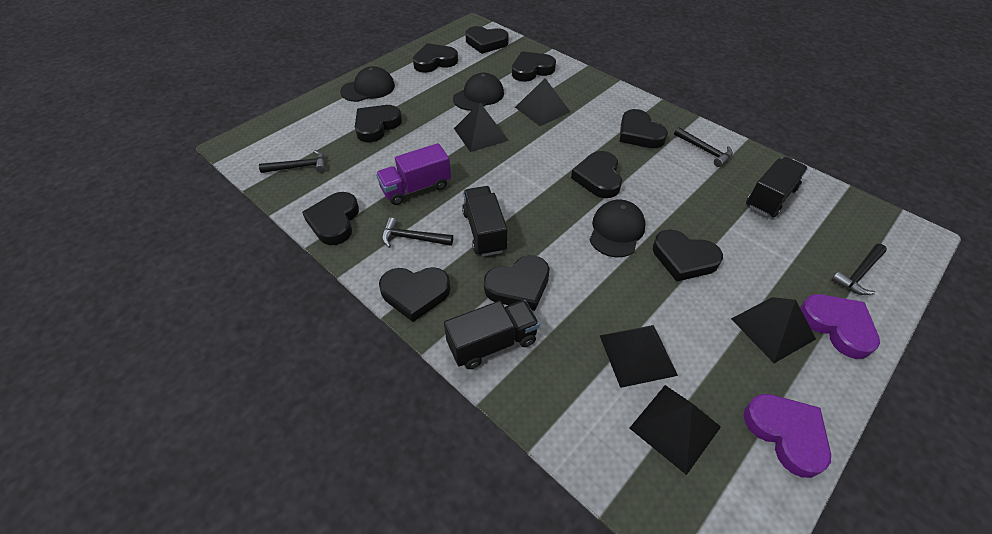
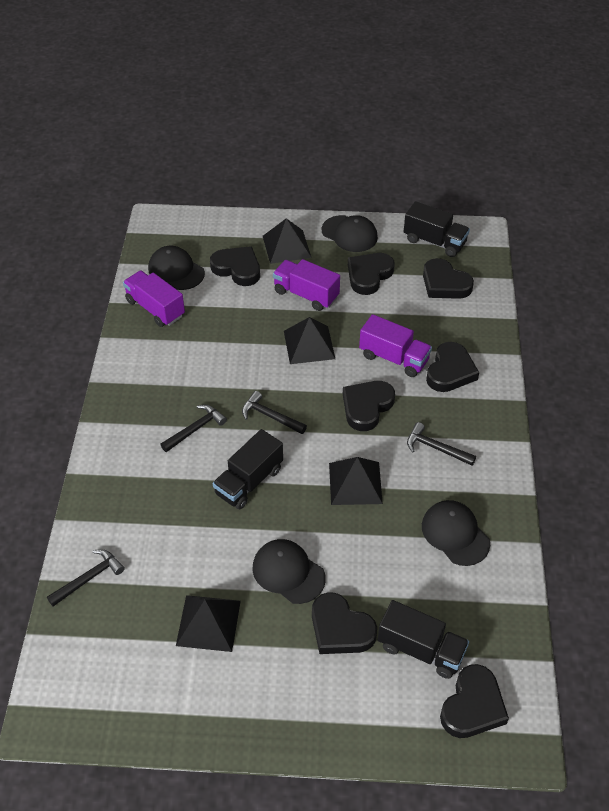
black cap: [340,66,395,102] [453,73,504,111] [590,200,646,257] = 3 -> [148,246,205,290] [252,539,326,604] [322,215,378,252] [422,500,490,566] = 4
black heart: [302,192,359,245] [355,105,402,142] [379,267,451,322] [413,43,458,73] [465,26,509,54] [484,255,550,311] [512,51,556,82] [571,151,622,198] [620,109,668,148] [653,229,723,281] = 10 -> [210,246,260,286] [312,592,377,654] [343,381,395,431] [348,253,395,295] [423,258,474,299] [426,342,479,392] [440,664,509,738] = 7
black pyramid: [454,103,509,152] [515,78,570,126] [599,325,678,388] [629,385,721,475] [731,297,816,363] = 5 -> [176,595,241,652] [263,218,312,264] [284,317,335,364] [329,457,383,505] = 4
purple heart: [743,394,831,478] [800,294,880,359] = 2 -> none = 0
purple truck: [376,143,451,205] = 1 -> [123,270,185,327] [273,259,340,311] [359,314,432,377] = 3

